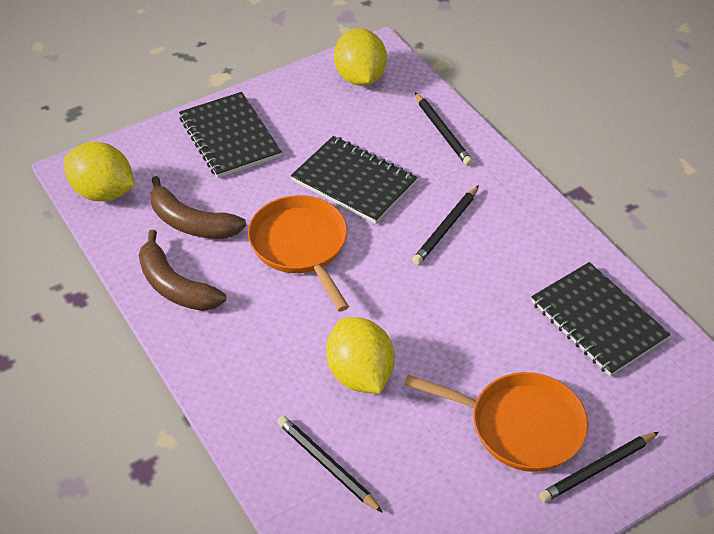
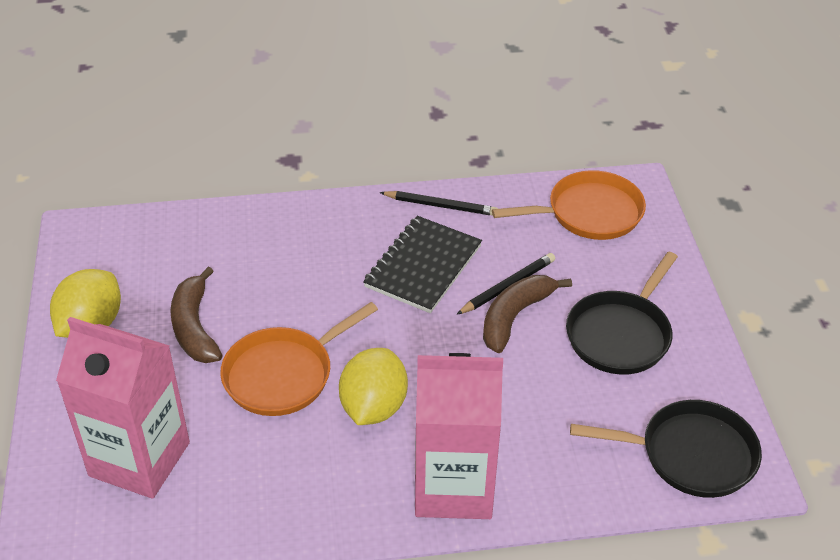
black notebook: [179,92,282,178] [291,136,417,224] [531,262,671,376] = 3 -> [363,216,482,313] = 1
black pan: none = 0 -> [566,252,678,375] [570,400,762,498] = 2
black pencil: [277,416,383,513] [412,185,479,265] [415,93,473,166] [539,432,659,503] = 4 -> [380,191,498,216] [456,253,555,315] = 2
pink carton: none = 0 -> [56,317,190,499] [415,353,503,519] = 2
yellow lemon: [63,142,135,201] [326,317,395,393] [334,28,387,86] = 3 -> [50,269,121,338] [339,348,408,425] = 2

